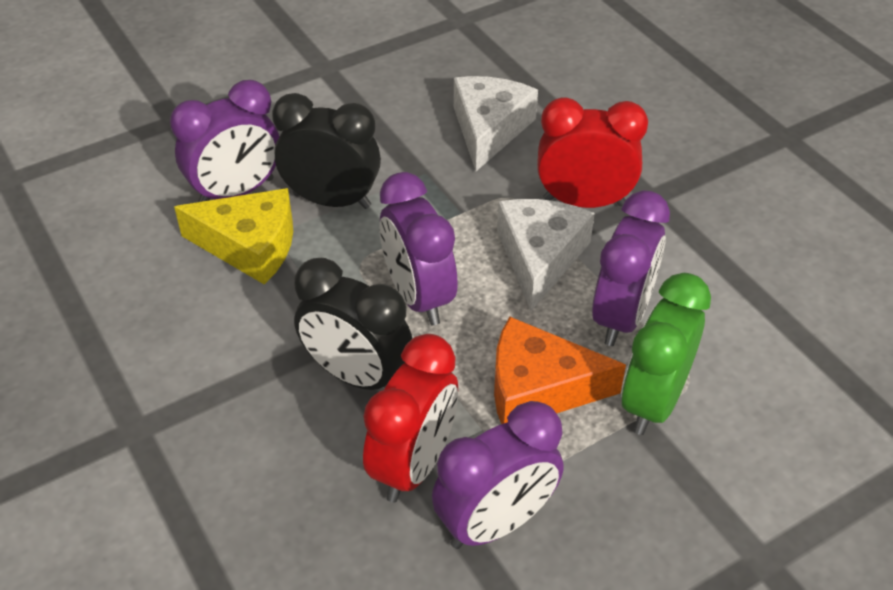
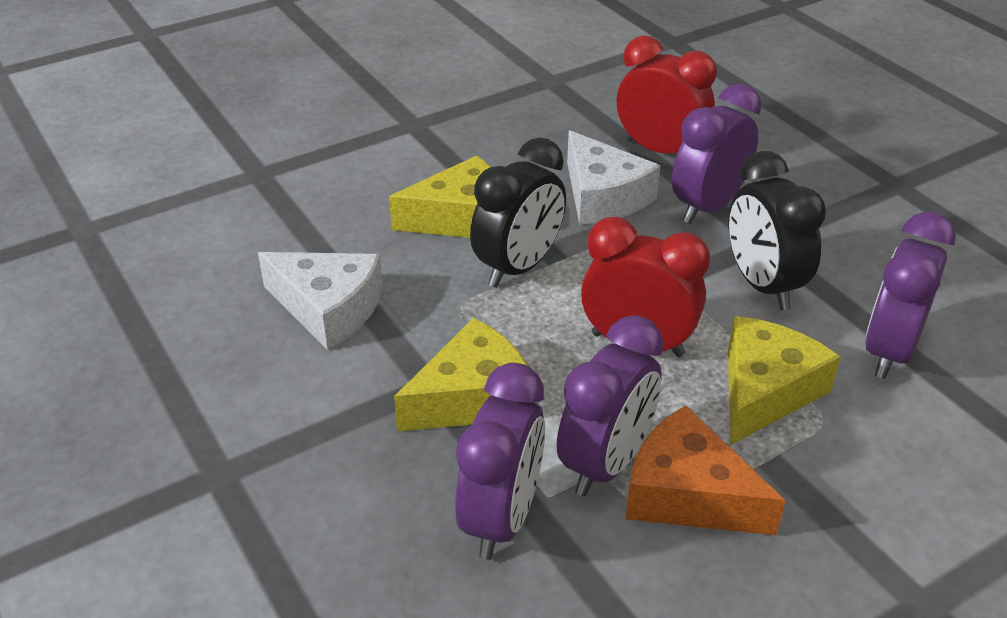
green clock: [621,273,711,435] = 1 -> none = 0
yellow cheese: [174,188,293,284] = 1 -> [389,156,490,238] [394,318,528,431] [728,316,841,445] = 3

